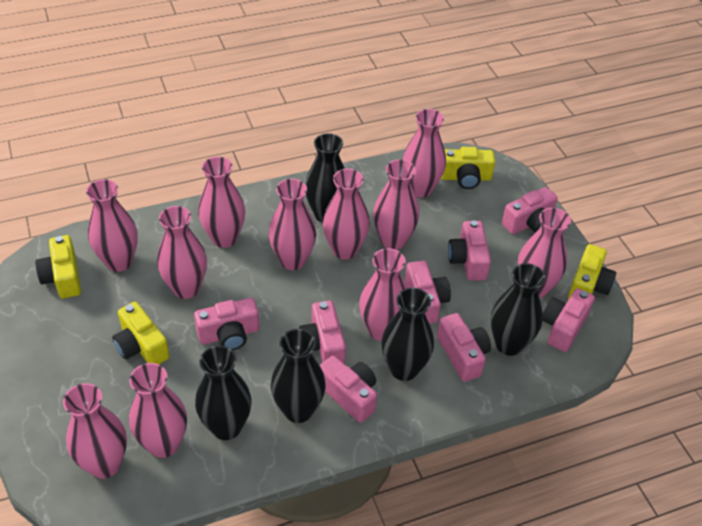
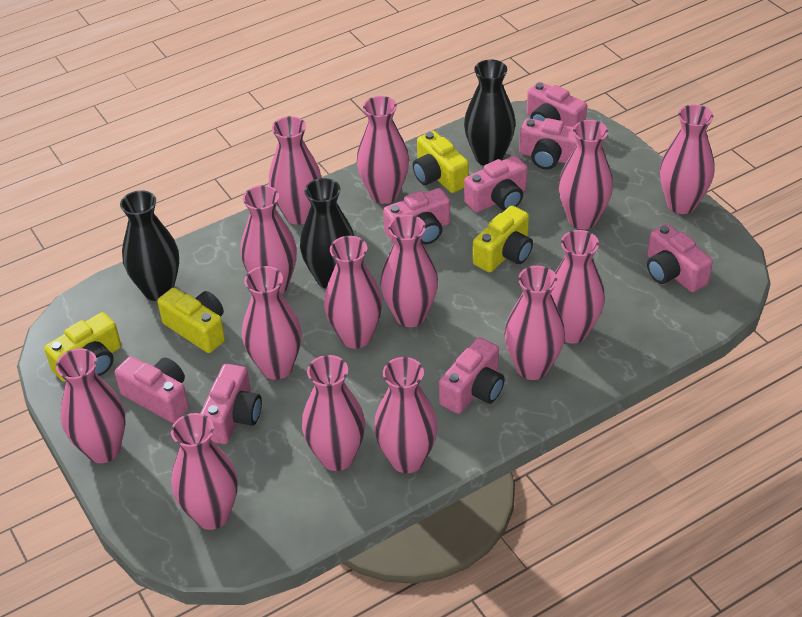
black vase: [195,345,251,440] [271,329,326,423] [305,133,345,223] [381,288,434,381] [491,263,546,356] = 5 -> [120,190,179,301] [300,178,354,289] [464,60,515,166] = 3
pink vase: [63,383,127,479] [86,179,138,272] [129,363,187,458] [157,206,207,299] [198,156,245,248] [269,179,316,270] [323,168,370,260] [359,248,406,341] [373,159,419,250] [402,109,446,197] [518,208,571,298] = 11 -> [56,348,125,463] [171,413,238,530] [241,185,297,294] [242,266,302,380] [269,116,322,225] [302,355,365,471] [324,236,382,349] [357,96,409,204] [374,357,438,473] [380,215,438,327] [504,266,565,380] [551,230,605,344] [558,120,613,230] [660,105,714,214] = 14

